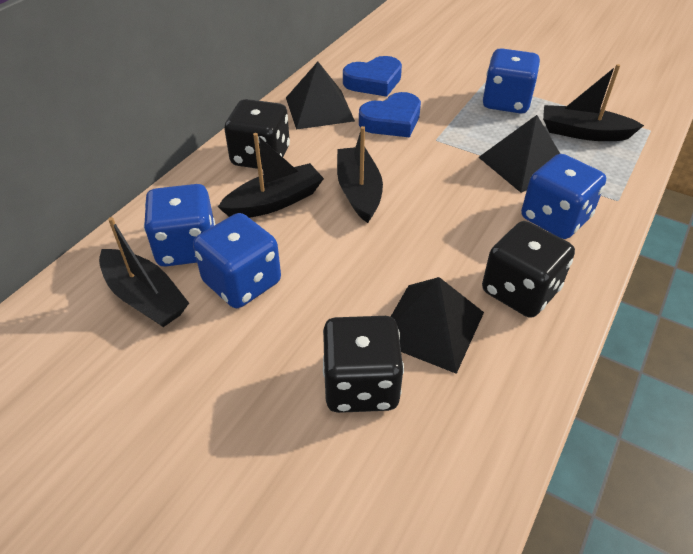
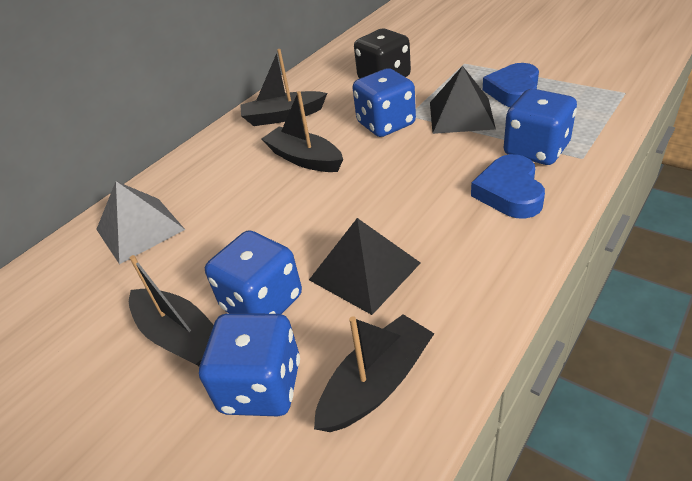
black dice: [224,99,290,169] [323,316,404,413] [482,221,575,318] = 3 -> [354,29,411,78] = 1
black pyramid: [286,62,355,130] [391,277,484,374] [478,115,560,193] = 3 -> [309,218,421,315] [430,66,496,134] = 2
grey pyramid: none = 0 -> [96,181,185,264] = 1

